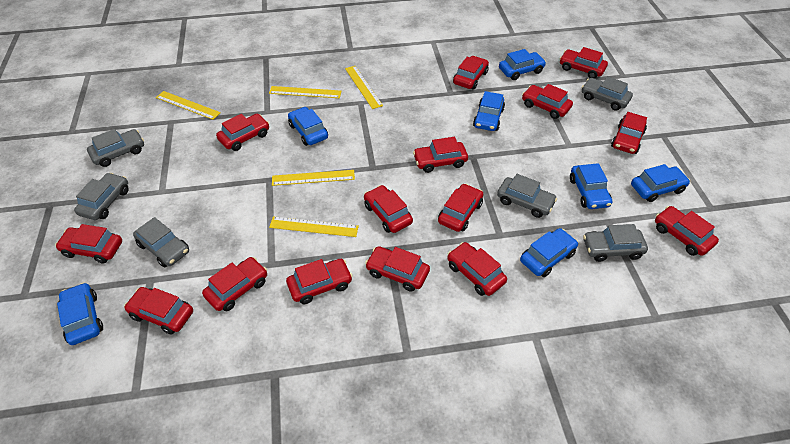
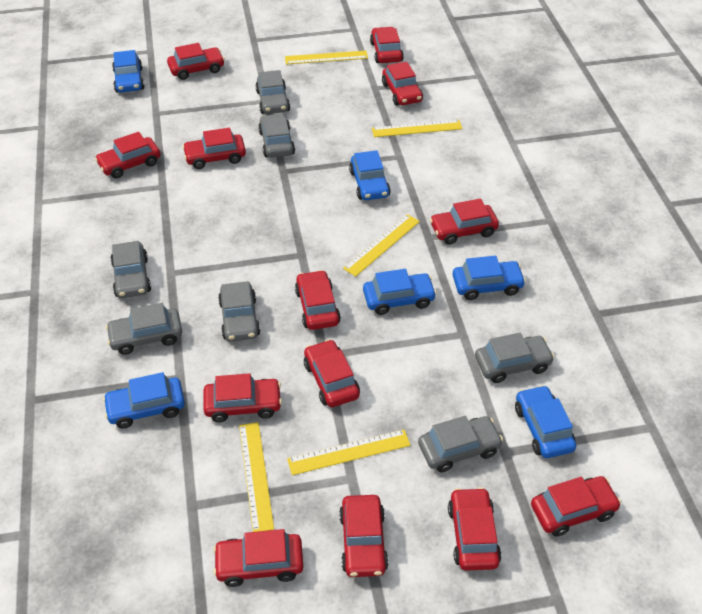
blue car: [57,282,103,345] [288,107,328,146] [473,91,505,131] [499,49,546,80] [520,228,578,277] [570,163,612,209] [631,164,690,202] = 7 -> [103,372,185,429] [112,50,145,93] [349,150,391,200] [363,269,437,315] [453,255,526,300] [515,385,576,458] = 6
grey car: [74,173,129,220] [87,129,144,167] [133,217,189,267] [497,174,557,218] [582,76,633,111] [583,224,648,262] = 6 -> [106,303,182,355] [110,241,151,298] [218,281,261,342] [255,70,290,114] [258,113,295,158] [418,416,503,472] [475,333,555,383] = 7
red car: [55,224,122,264] [124,287,193,335] [202,257,267,311] [216,114,269,151] [286,259,353,304] [364,185,413,233] [365,246,430,292] [413,137,468,173] [438,184,483,232] [447,242,507,296] [453,56,489,90] [522,84,573,119] [560,47,608,79] [611,112,647,154] [655,206,719,256] = 15 -> [95,132,160,179] [167,43,225,80] [182,128,246,169] [203,373,282,423] [213,529,303,587] [295,270,341,330] [304,339,360,407] [339,495,389,577] [370,27,404,63] [382,62,423,106] [430,198,499,245] [448,487,501,571] [531,476,621,537] = 13

